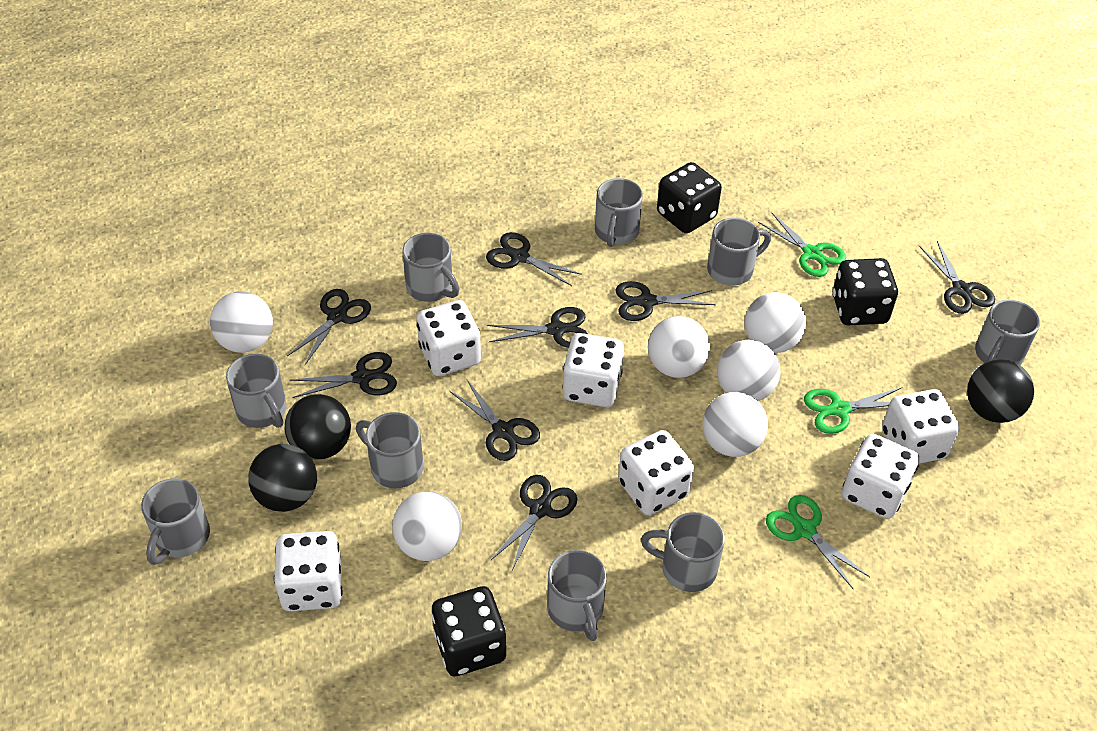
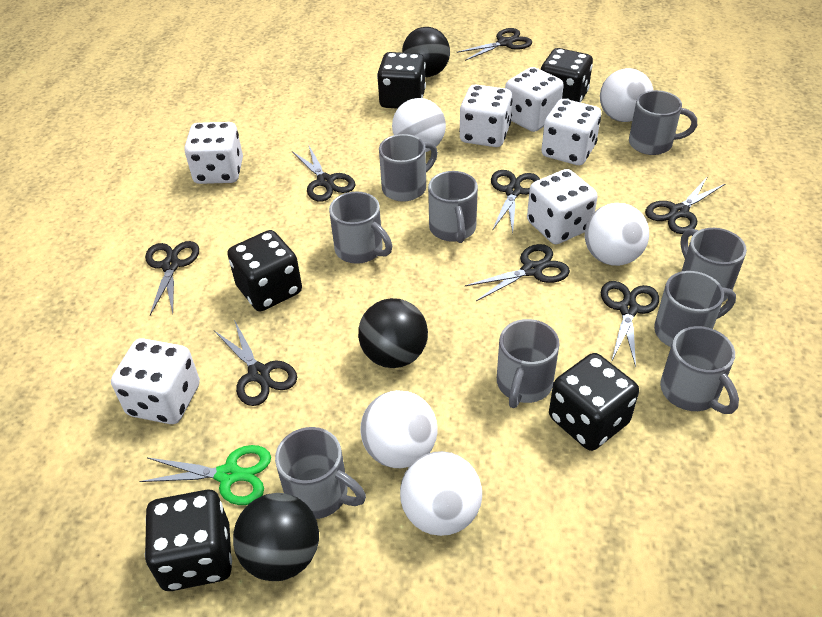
black dice: [432,586,506,676] [657,162,722,233] [833,258,898,325] = 3 -> [145,490,232,591] [227,230,302,311] [377,52,426,109] [541,48,593,103] [549,353,639,451] = 5
green scissors: [758,213,846,277] [766,495,870,589] [804,387,902,434] = 3 -> [139,445,271,505] = 1
white ball: [210,291,273,353] [392,491,462,561] [648,316,710,378] [702,392,768,457] [717,340,781,401] [745,292,806,353] = 6 -> [360,390,438,468] [392,98,446,152] [400,451,482,536] [585,203,649,266] [600,68,653,122] = 5

